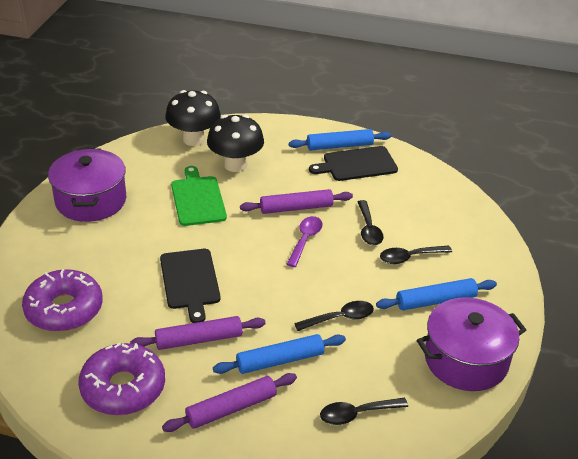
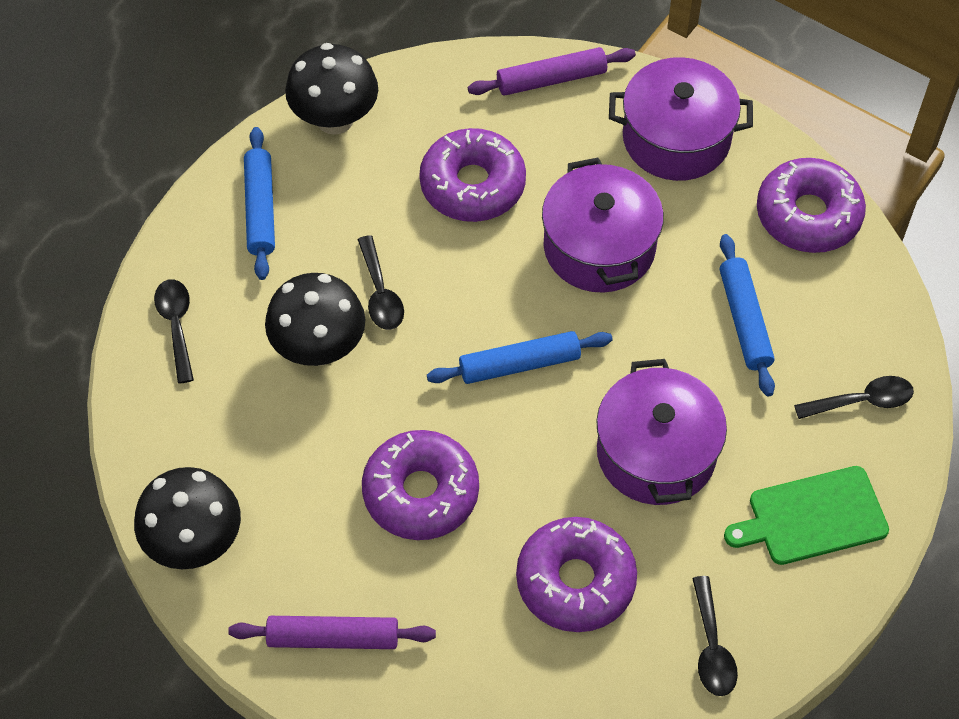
black cutting board: [160,249,221,323] [309,146,398,181] = 2 -> none = 0
black mushroom: [165,90,221,146] [207,115,264,172] = 2 -> [134,467,241,569] [265,273,365,366] [285,43,378,135] = 3
purple donut: [22,269,103,332] [78,343,165,415] = 2 -> [362,430,479,540] [419,128,526,222] [516,517,637,632] [757,158,866,253] = 4
purple pot: [48,149,126,222] [417,297,526,391] = 2 -> [542,158,664,293] [596,359,727,505] [609,57,753,181] = 3
purple rolling pin: [130,316,266,350] [162,373,297,432] [240,189,353,214] = 3 -> [228,616,436,649] [468,47,636,96] = 2
purple spoon: [286,216,323,267] = 1 -> none = 0

